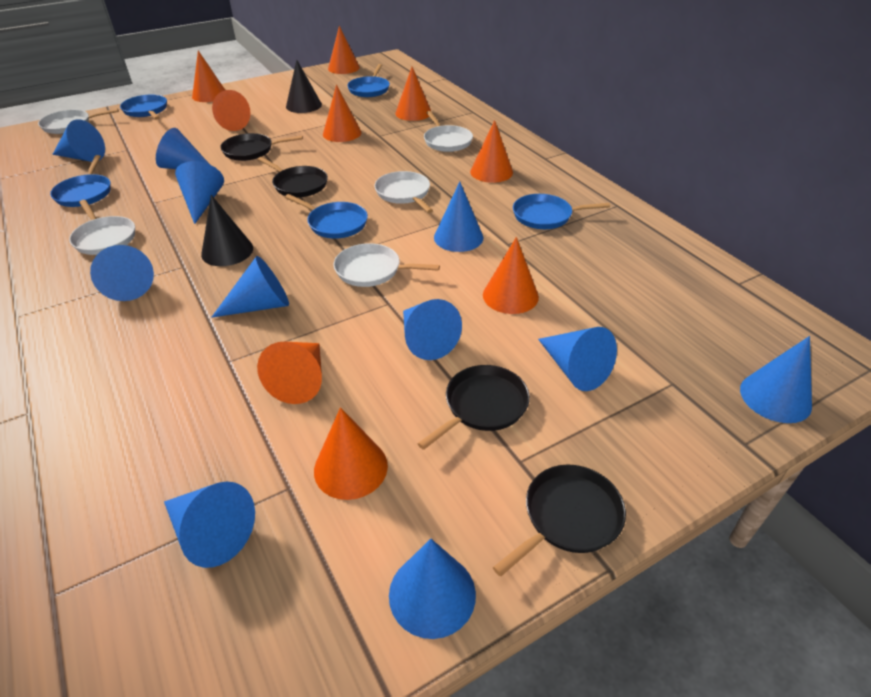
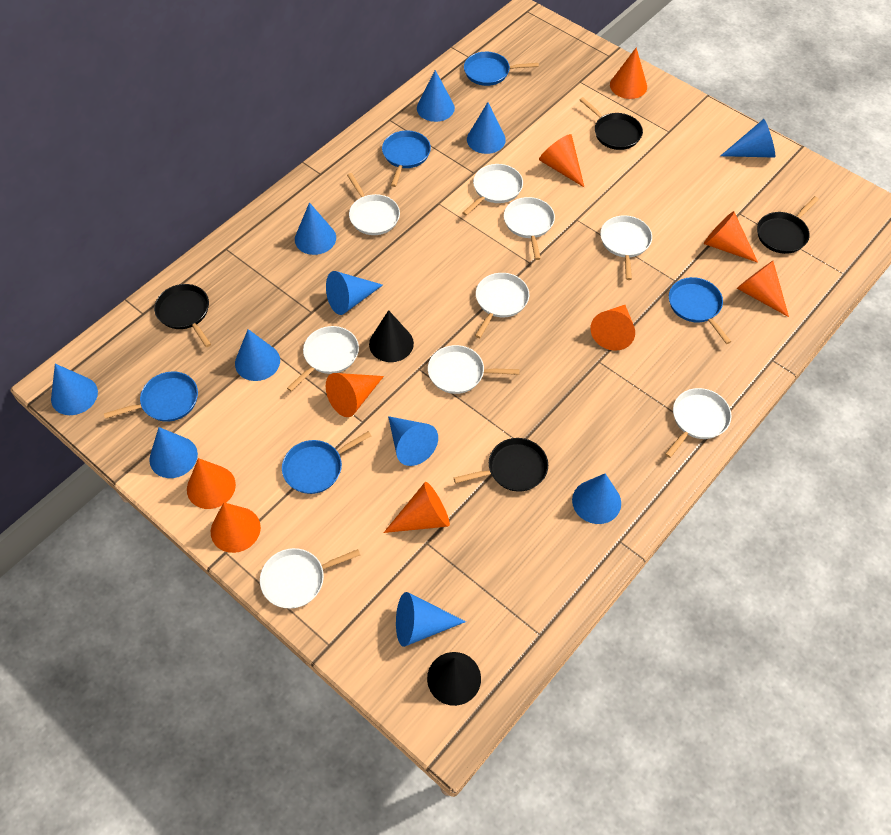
white pan: [38,109,119,134] [69,200,135,255] [333,243,440,287] [374,171,433,213] [424,111,473,152] = 5 -> [260,548,360,608] [287,326,359,391] [347,173,400,235] [428,345,520,394] [462,164,523,216] [475,273,529,338] [504,197,555,260] [600,215,652,280] [665,388,732,458] = 9

